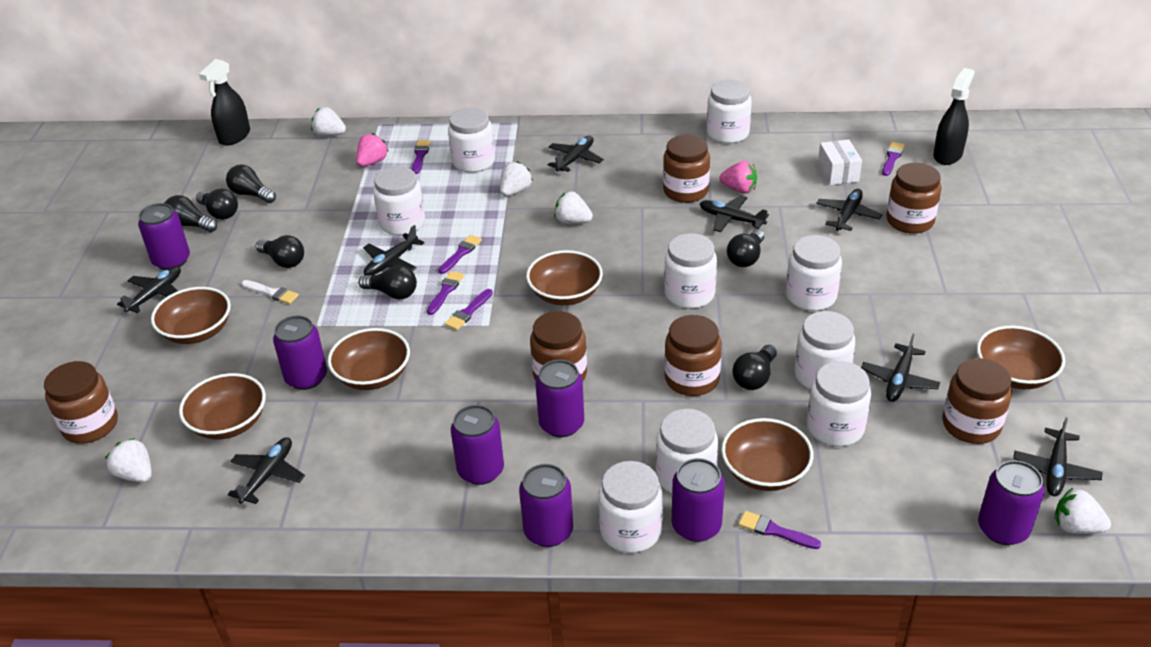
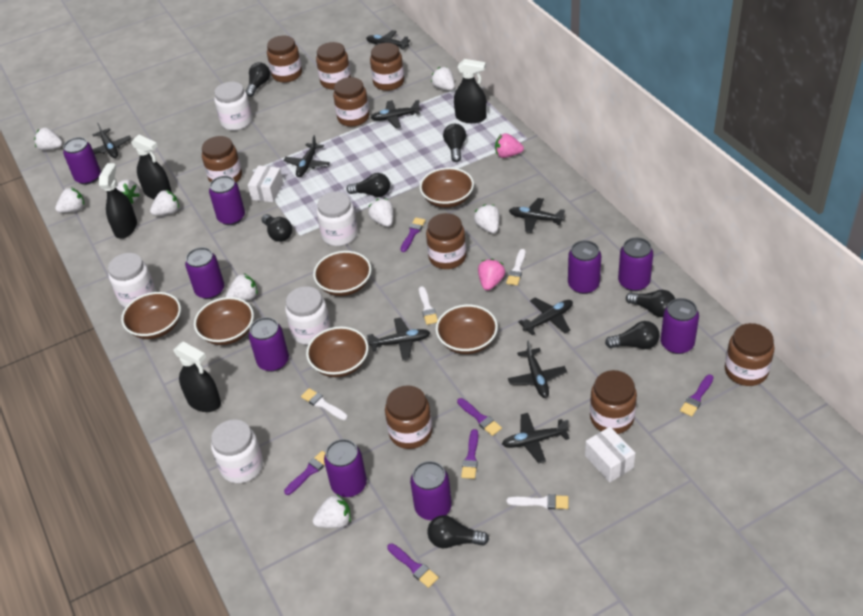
black plane: [117,266,181,313] [228,437,305,504] [363,225,424,276] [548,136,604,172] [700,195,769,232] [816,189,882,231] [861,334,940,402] [1013,418,1103,496] = 8 -> [92,123,131,158] [283,135,330,177] [366,30,410,50] [367,318,430,361] [371,100,420,128] [502,413,570,463] [508,340,567,398] [509,198,565,233] [518,298,573,335] = 9
black spray bottle: [199,59,250,146] [933,68,974,165] = 2 -> [99,163,137,239] [131,135,172,200] [173,341,221,412] [454,59,487,123] = 4
brown jar: [44,361,118,444] [530,311,587,381] [663,135,710,203] [664,315,722,396] [886,163,942,234] [942,358,1012,444] = 6 -> [202,136,242,183] [267,36,302,83] [316,42,351,90] [333,77,370,127] [370,43,404,91] [385,385,432,449] [426,213,466,269] [590,370,637,434] [725,323,775,386] = 9
purple can: [138,203,190,270] [273,316,327,390] [451,405,504,485] [519,464,573,547] [535,360,584,437] [672,458,725,542] [978,460,1045,545] = 7 -> [63,137,101,185] [185,247,224,299] [209,176,245,225] [249,317,289,372] [324,439,367,497] [410,461,452,520] [568,240,601,294] [618,237,653,291] [661,298,699,354] = 9
white box: [818,139,862,185] = 1 -> [248,165,283,202] [585,427,635,482] = 2
white brush: [242,280,299,304] = 1 -> [301,388,348,420] [419,286,438,325] [506,249,526,286] [507,494,568,509] = 4
white jar: [373,166,425,235] [448,108,495,173] [599,461,663,553] [656,409,718,494] [664,233,717,309] [707,80,752,144] [786,235,842,311] [794,311,855,390] [807,361,871,447] = 9 -> [108,253,156,307] [211,419,263,483] [214,82,252,130] [285,286,331,345] [317,192,358,246] = 5
white strawberry: [105,438,152,482] [311,107,346,136] [500,161,533,196] [554,191,593,224] [1055,488,1111,534] = 5 -> [34,127,63,150] [55,187,84,213] [116,180,140,204] [150,190,179,216] [226,273,258,301] [313,494,351,528] [368,199,393,227] [431,67,455,91] [474,204,500,234] = 9

